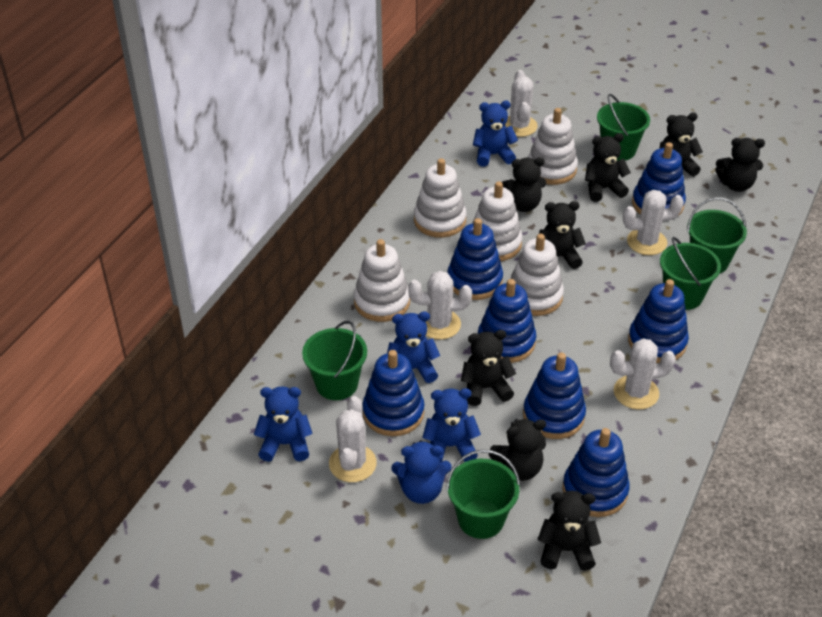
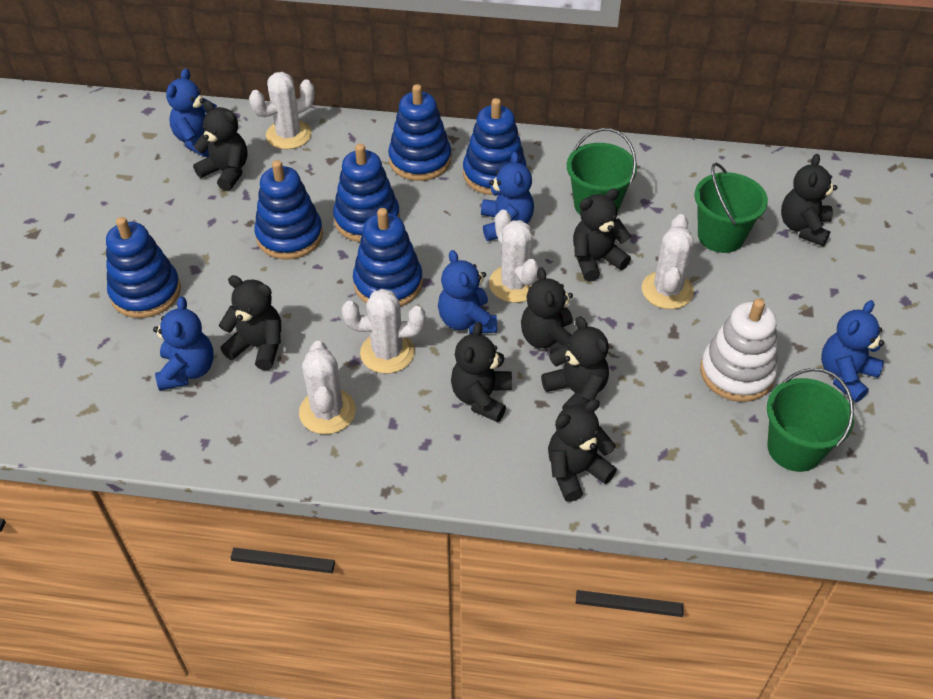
blue stacking toy: [362,350,424,436] [447,218,503,300] [478,279,536,363] [523,352,586,439] [563,428,630,517] [628,279,689,363] [632,142,686,217] = 7 -> [106,217,181,318] [254,160,323,259] [333,144,400,242] [353,208,423,307] [388,84,451,181] [463,98,526,195] = 6
green bucket: [302,321,367,400] [446,450,520,539] [597,94,650,161] [660,237,721,310] [687,197,747,273] = 5 -> [567,128,637,216] [695,163,768,253] [767,368,854,472] = 3
white stacking toy: [354,239,410,322] [414,158,467,238] [472,181,523,261] [510,234,564,316] [528,108,578,185] = 5 -> [700,299,778,402] = 1

